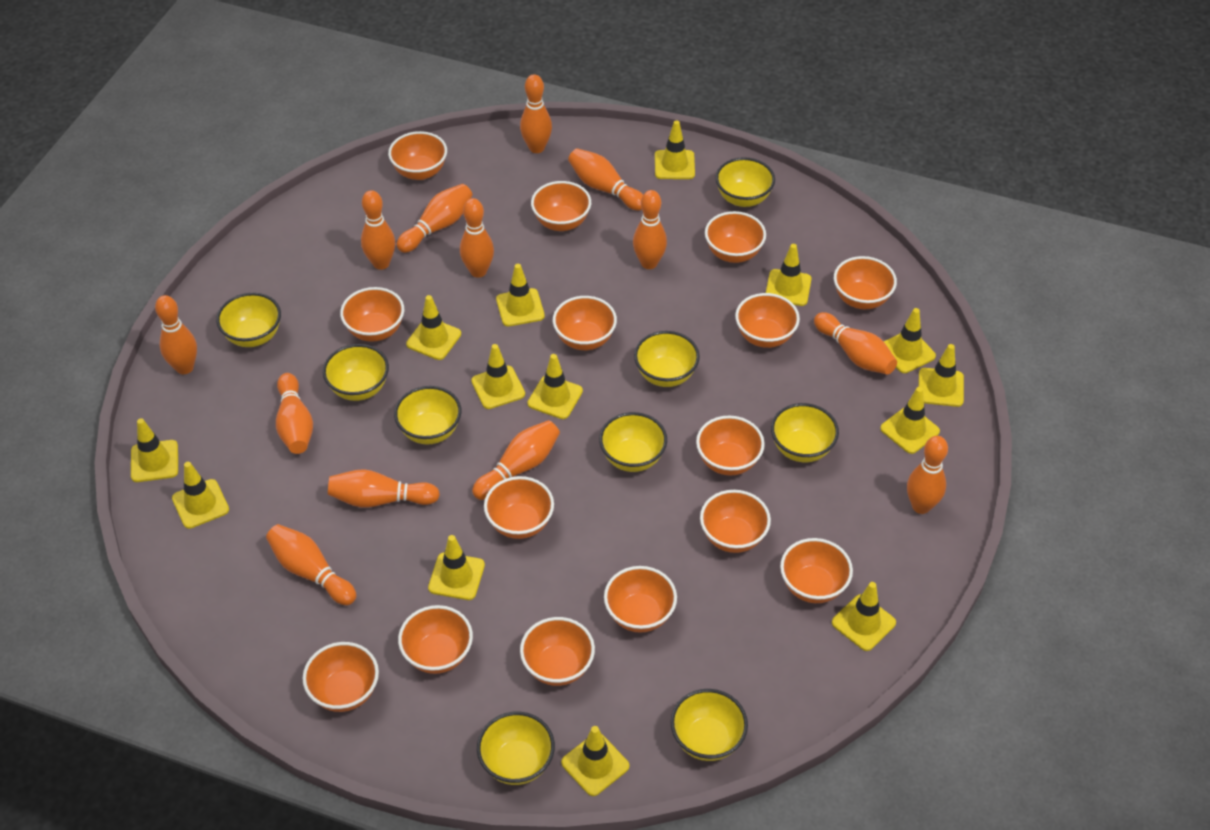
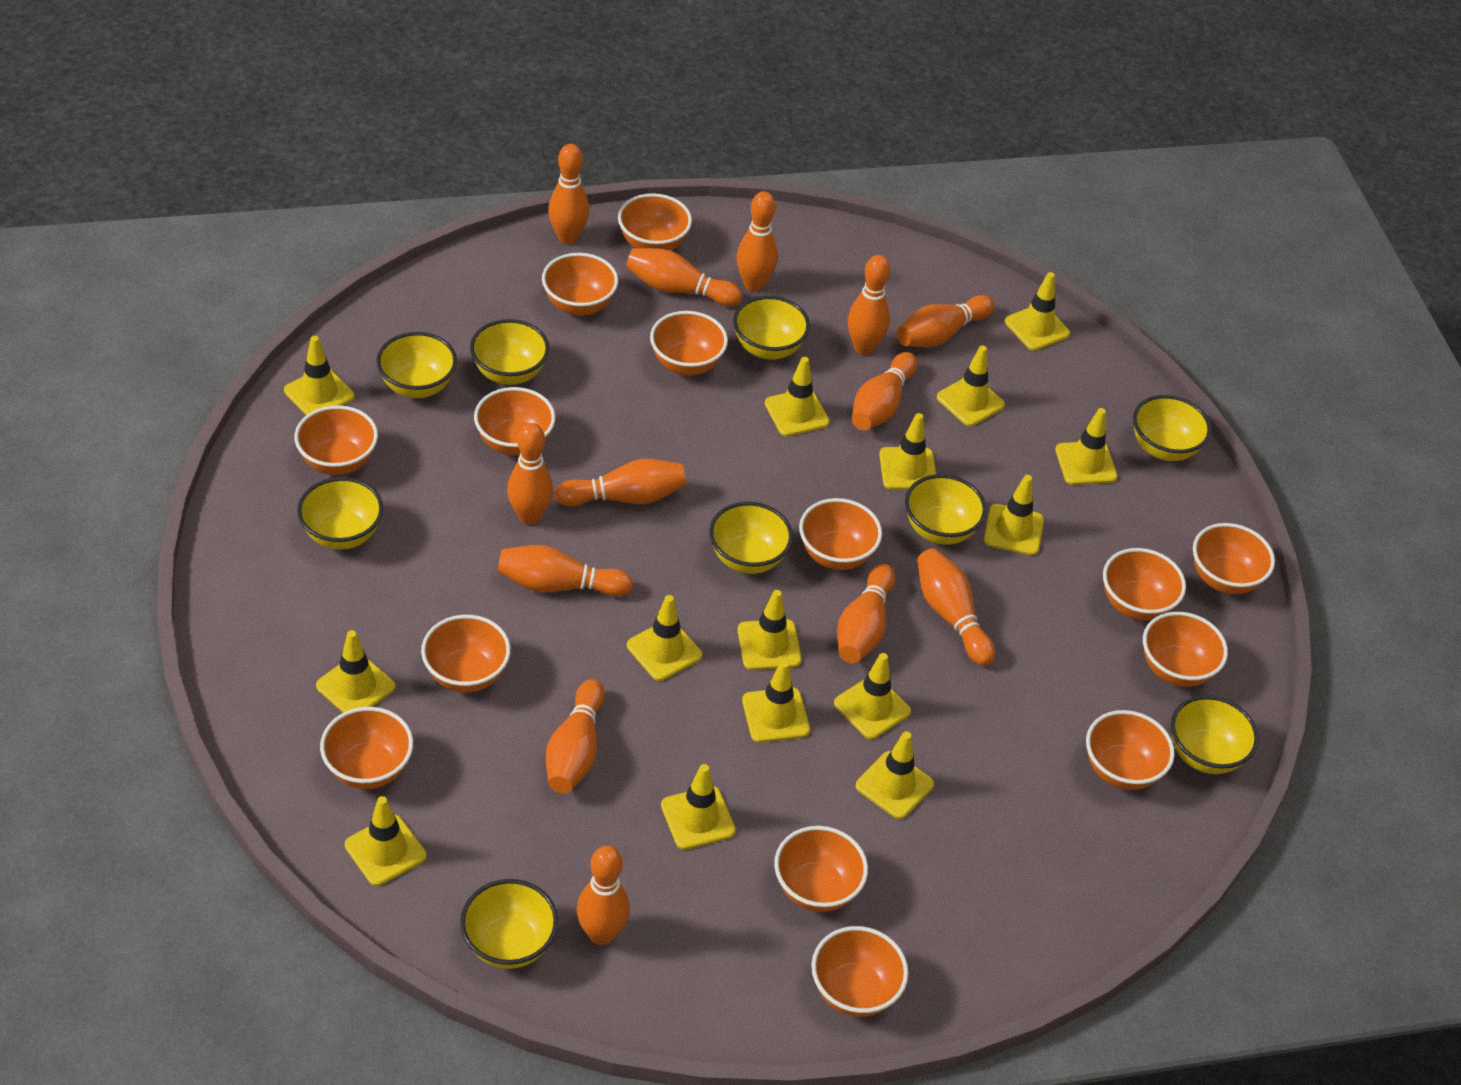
orange bowl: [303,642,379,712] [340,287,404,342] [388,131,447,180] [398,605,473,674] [484,476,554,539] [520,617,595,686] [531,181,591,231] [553,296,617,350] [604,566,677,633] [696,415,765,476] [700,490,771,553] [705,211,766,263] [735,293,800,348] [780,538,853,603] [834,256,897,309] = 15 -> [294,405,378,475] [320,707,413,789] [421,615,511,693] [474,387,556,455] [542,253,618,316] [618,193,692,251] [650,311,728,375] [774,826,868,912] [799,498,882,570] [811,926,909,1017] [1086,710,1175,790] [1103,548,1186,621] [1143,612,1228,687] [1193,523,1275,594] = 14
yellow traffic cone: [131,418,178,482] [172,462,229,529] [406,295,461,360] [428,535,485,600] [471,344,525,409] [496,264,545,326] [527,354,583,419] [561,726,629,796] [655,120,695,179] [766,244,812,306] [832,582,896,651] [880,387,940,454] [883,308,936,373] [918,344,964,407] = 14 -> [284,336,354,415] [316,630,395,713] [345,796,426,886] [627,595,702,681] [661,764,736,850] [738,590,802,670] [742,660,810,743] [765,357,830,436] [834,653,911,739] [856,731,934,819] [879,413,936,490] [937,345,1005,426] [984,475,1044,555] [1005,272,1070,351] [1055,408,1118,485] = 15

